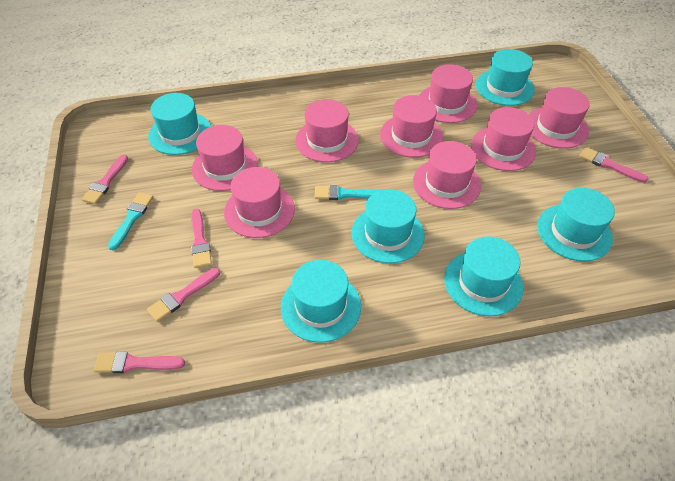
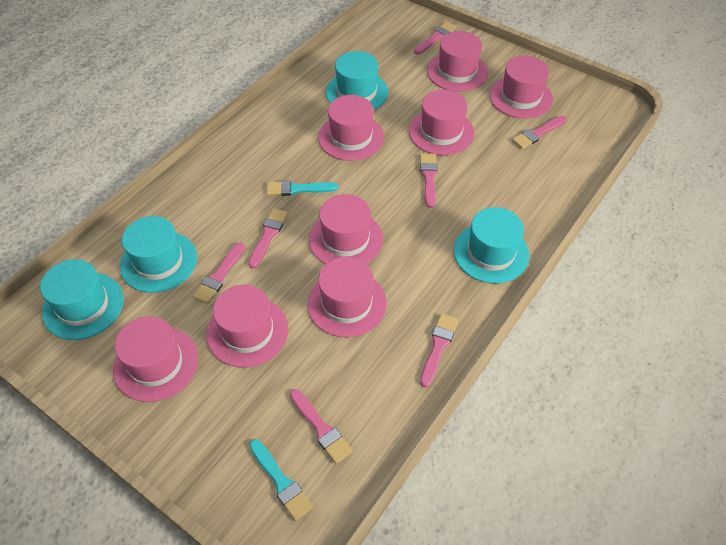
pink brush: [82,155,128,204] [94,352,185,373] [147,268,220,322] [191,209,212,268] [579,147,649,183] = 5 -> [193,242,245,304] [248,208,288,269] [290,389,353,464] [414,21,457,54] [420,154,437,208] [420,313,458,388] [512,115,567,149] = 7
turquoise hat: [148,93,211,155] [281,260,361,343] [351,189,425,263] [444,236,523,316] [476,49,535,106] [537,188,615,261] = 6 -> [40,259,124,340] [120,216,197,293] [326,51,388,110] [454,207,530,283] = 4

